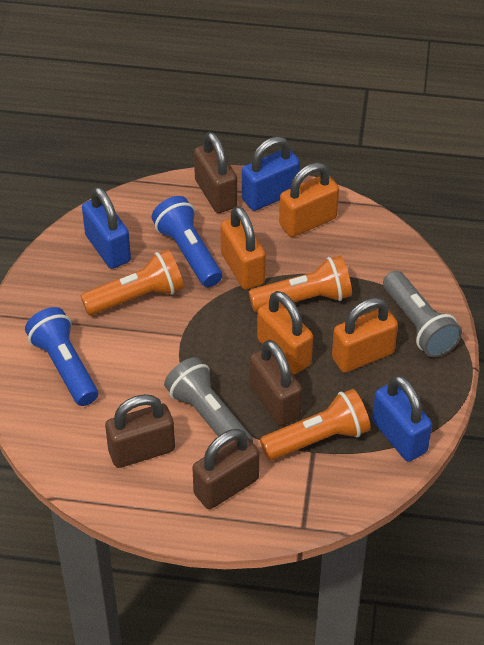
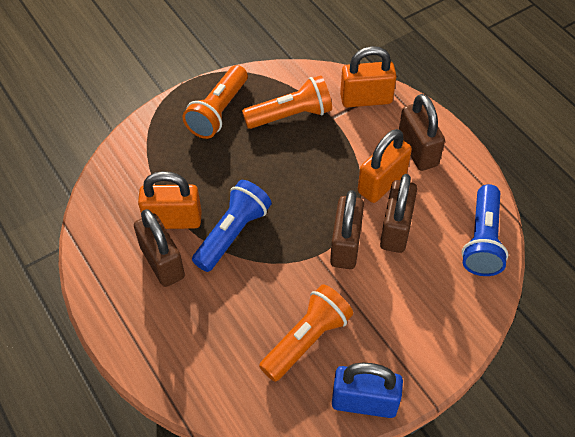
blue padlock: [82,187,131,269] [242,136,300,211] [372,375,432,462] = 3 -> [332,363,403,418] = 1
grey flashlight: [164,357,253,442] [383,271,462,357] = 2 -> none = 0
orange padlock: [220,206,266,290] [257,291,313,374] [279,162,339,237] [332,298,398,373] = 4 -> [138,171,202,229] [340,46,397,107] [358,129,412,203] = 3

